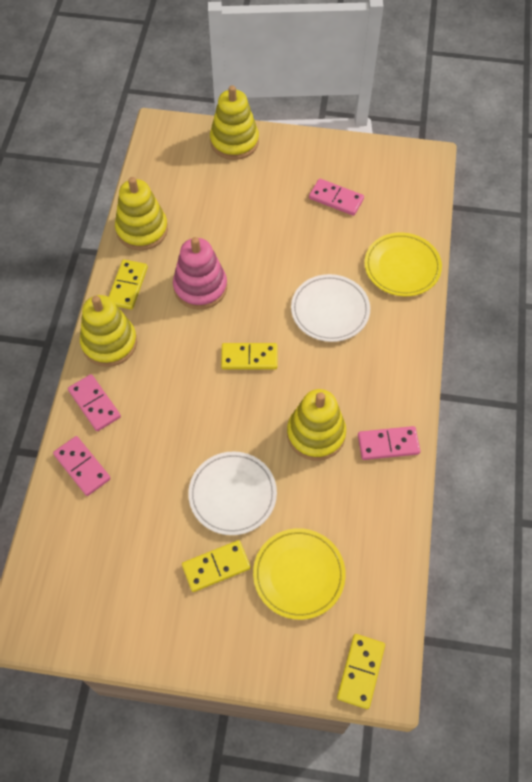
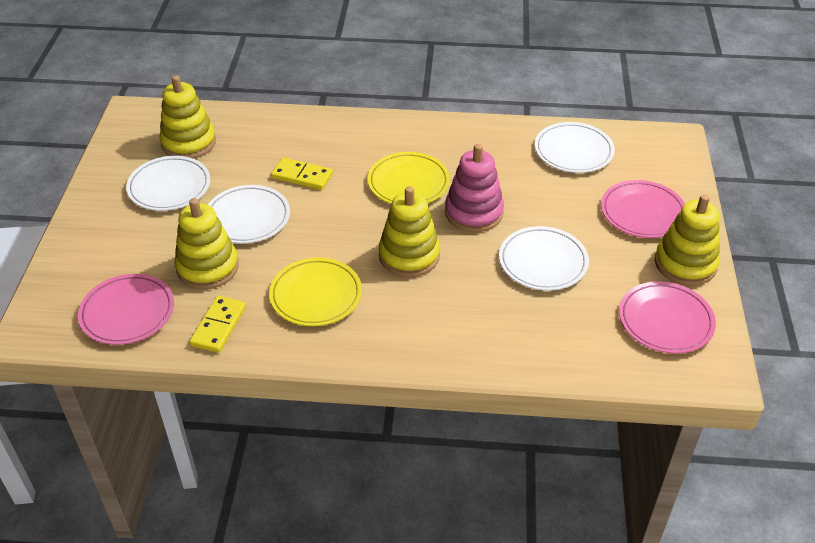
pink domino: [53,436,111,496] [68,374,121,431] [309,179,364,216] [358,426,420,460] = 4 -> none = 0
pink plate: none = 0 -> [78,274,174,345] [601,180,685,238] [619,281,716,354] = 3
white plate: [188,452,277,535] [291,274,370,342] = 2 -> [126,156,210,211] [208,185,290,244] [499,226,589,291] [535,122,615,173] = 4
yellow domino: [109,260,148,310] [182,540,251,592] [221,343,278,370] [337,634,385,709] = 4 -> [190,296,246,353] [271,158,333,190] = 2

